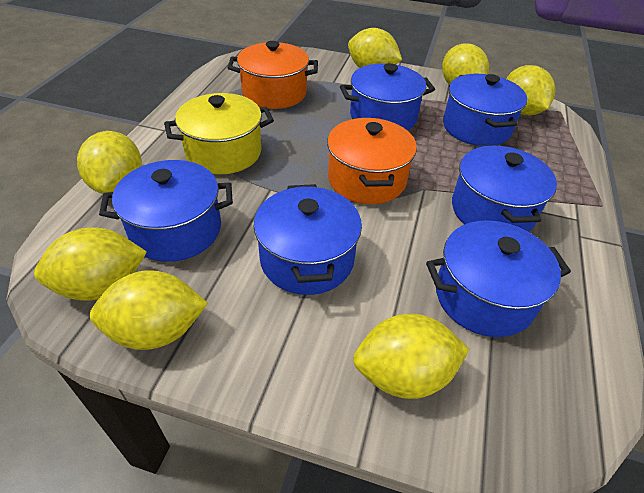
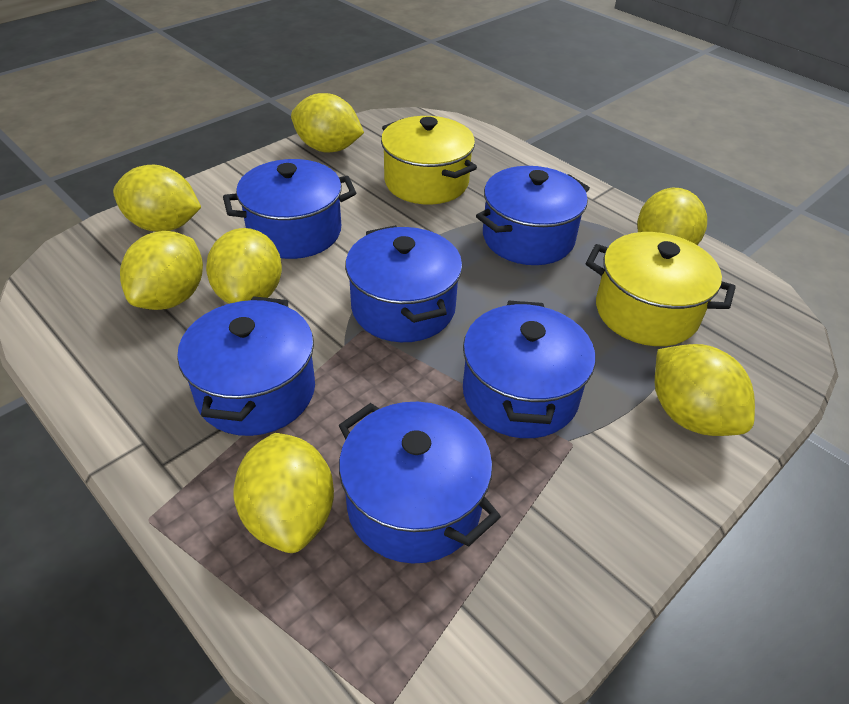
orange pot: [227,41,318,109] [327,118,417,204] = 2 -> none = 0
yellow pot: [164,93,274,174] = 1 -> [381,116,477,205] [586,232,736,346] = 2

